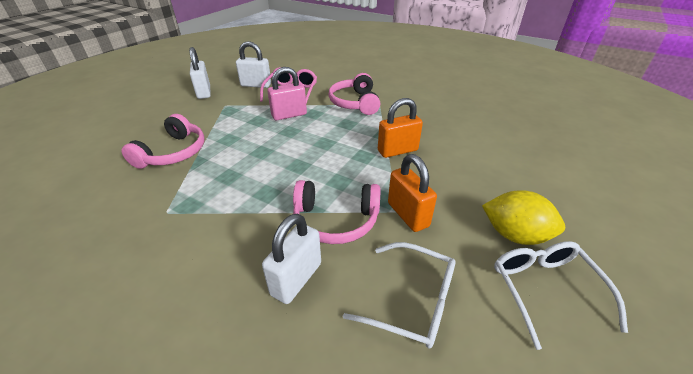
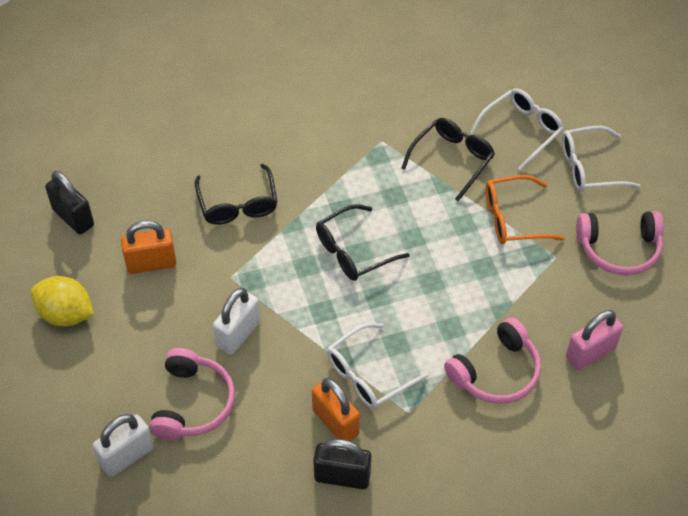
black glasses: none = 0 -> [195,164,278,225] [316,204,410,281] [401,118,495,201] = 3
black padlock: none = 0 -> [45,171,94,235] [313,439,371,489] = 2
orange glasses: none = 0 -> [486,175,565,244] = 1
pink glasses: [260,67,317,103] = 1 -> none = 0
white glasses: [343,242,455,348] [494,241,628,350] = 2 -> [327,323,429,409] [470,88,564,171] [562,126,641,192] = 3
white padlock: [189,47,211,99] [236,41,271,88] [262,213,321,304] = 3 -> [93,414,154,477] [213,288,261,355] = 2

